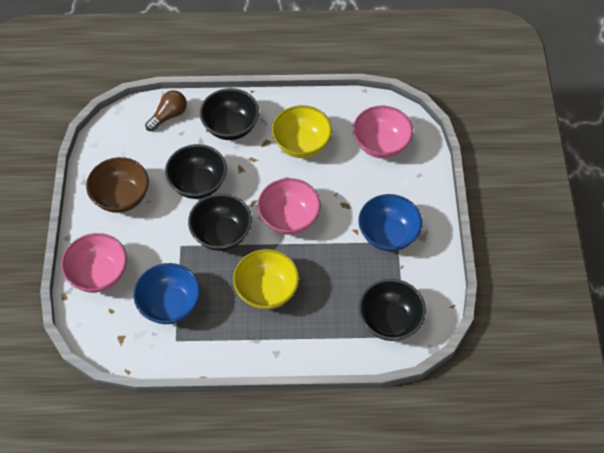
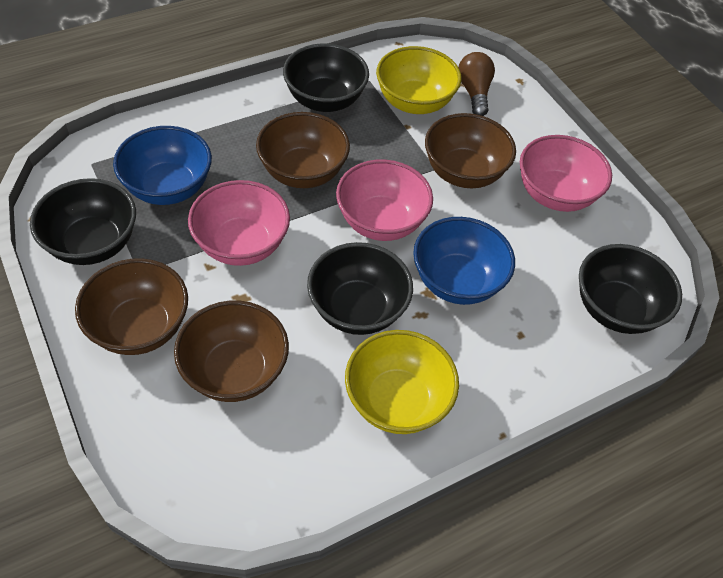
brown bowl: [86,157,149,213] = 1 -> [75,258,188,355] [174,300,289,402] [256,112,350,188] [425,113,516,188] = 4

